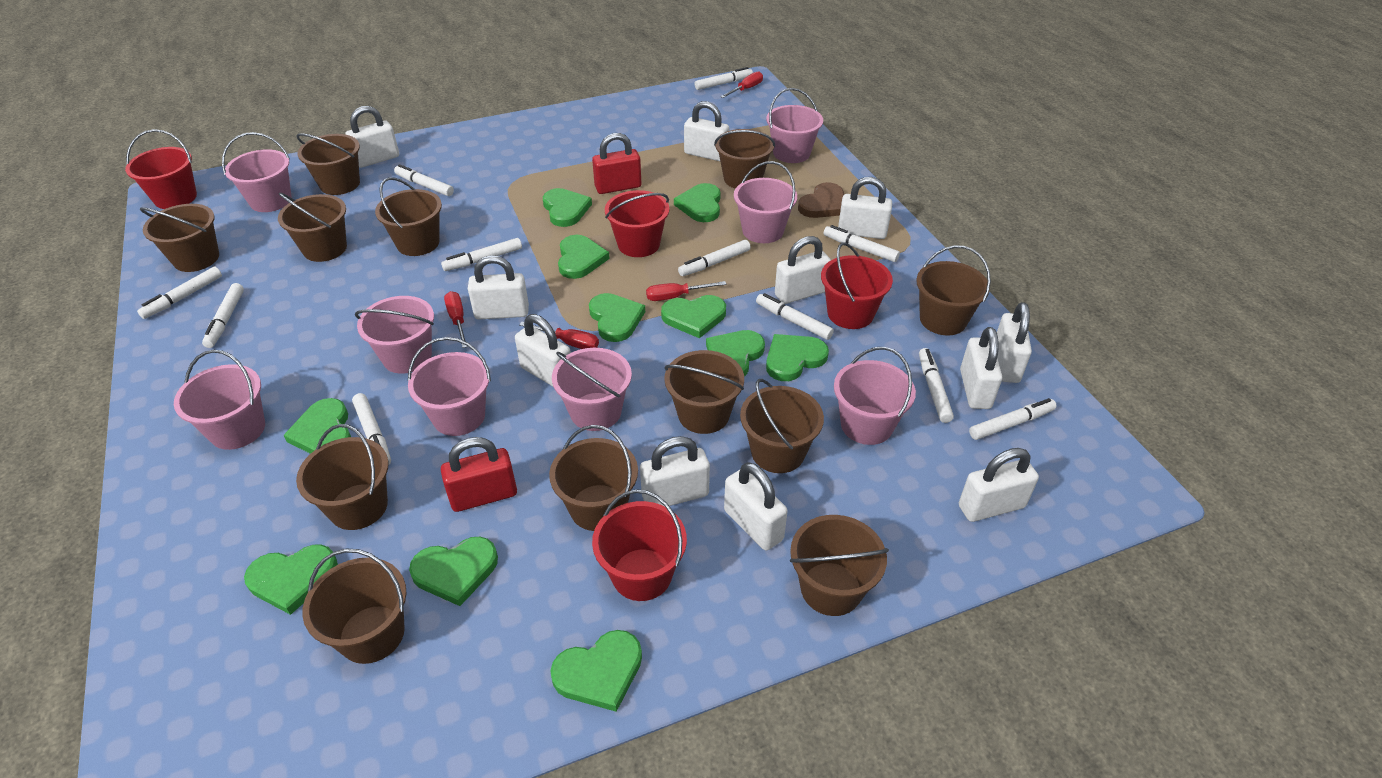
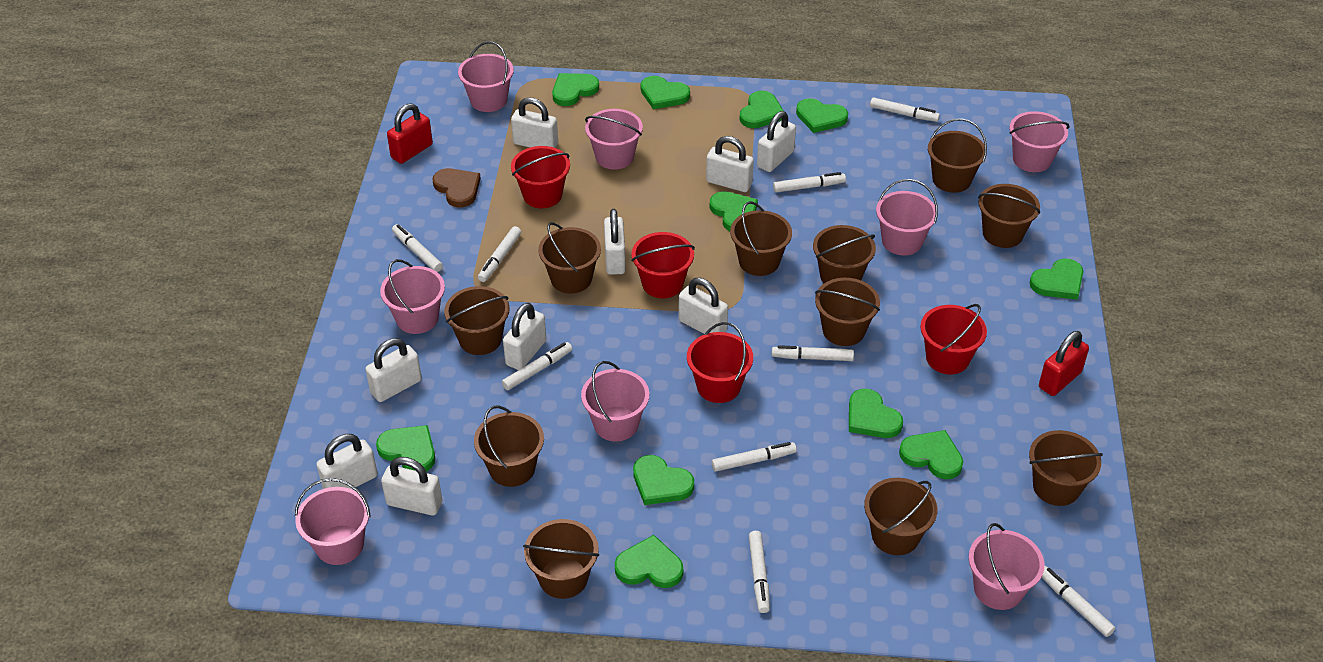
brown bucket: [140,204,219,272] [278,193,347,262] [296,133,360,195] [296,424,389,530] [302,549,406,664] [375,177,442,256] [549,425,638,531] [664,350,744,434] [714,129,775,188] [740,379,824,473] [790,515,889,616] [916,245,991,336] = 12 -> [444,286,510,355] [474,406,544,487] [523,519,599,599] [538,222,601,294] [730,201,792,276] [813,225,876,284] [815,278,880,346] [864,478,938,555] [928,118,987,193] [978,184,1040,248] [1029,430,1103,506] = 11
red screwdriver: [444,291,468,348] [519,322,599,349] [646,281,726,301] [720,71,763,98] = 4 -> none = 0
white marker: [137,267,222,319] [202,283,244,348] [352,393,391,465] [394,164,454,196] [441,238,522,271] [678,240,751,276] [695,67,753,90] [756,293,834,340] [824,225,900,262] [919,348,954,423] [969,398,1057,440] = 11 -> [392,224,443,272] [478,226,521,282] [502,342,572,390] [712,442,797,472] [749,531,770,613] [772,345,854,361] [773,172,846,192] [870,97,940,122] [1042,566,1115,637] = 9
white padlock: [345,106,399,168] [468,255,529,320] [515,314,571,386] [640,436,710,506] [684,101,729,161] [724,462,788,551] [775,236,831,304] [838,177,892,239] [959,448,1039,522] [960,327,1002,409] [997,302,1032,383] = 11 -> [316,434,378,489] [365,338,422,402] [381,457,442,516] [503,303,546,370] [511,97,558,148] [604,209,626,275] [678,278,728,334] [706,136,754,192] [757,111,796,172] = 9

